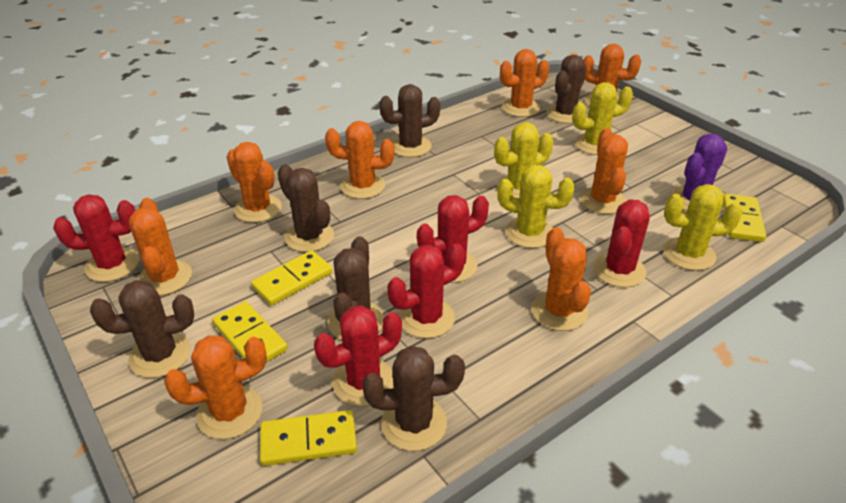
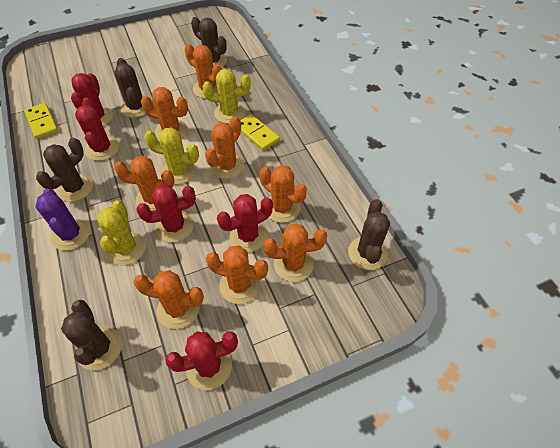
brown cactus: [90,280,194,378] [278,164,334,252] [327,236,384,340] [362,346,465,451] [379,84,440,157] [546,55,587,124] = 6 -> [36,138,93,202] [61,300,122,370] [114,58,146,118] [191,17,227,68] [348,199,390,270] = 5
yellow cactus: [494,122,553,198] [497,165,575,248] [572,82,633,155] [663,184,743,271] = 4 -> [97,200,146,265] [144,127,199,184] [202,69,251,124] = 3
yellow domino: [212,301,288,362] [251,250,332,306] [260,410,357,466] [723,194,766,242] = 4 -> [24,103,58,139] [240,114,280,151] = 2

